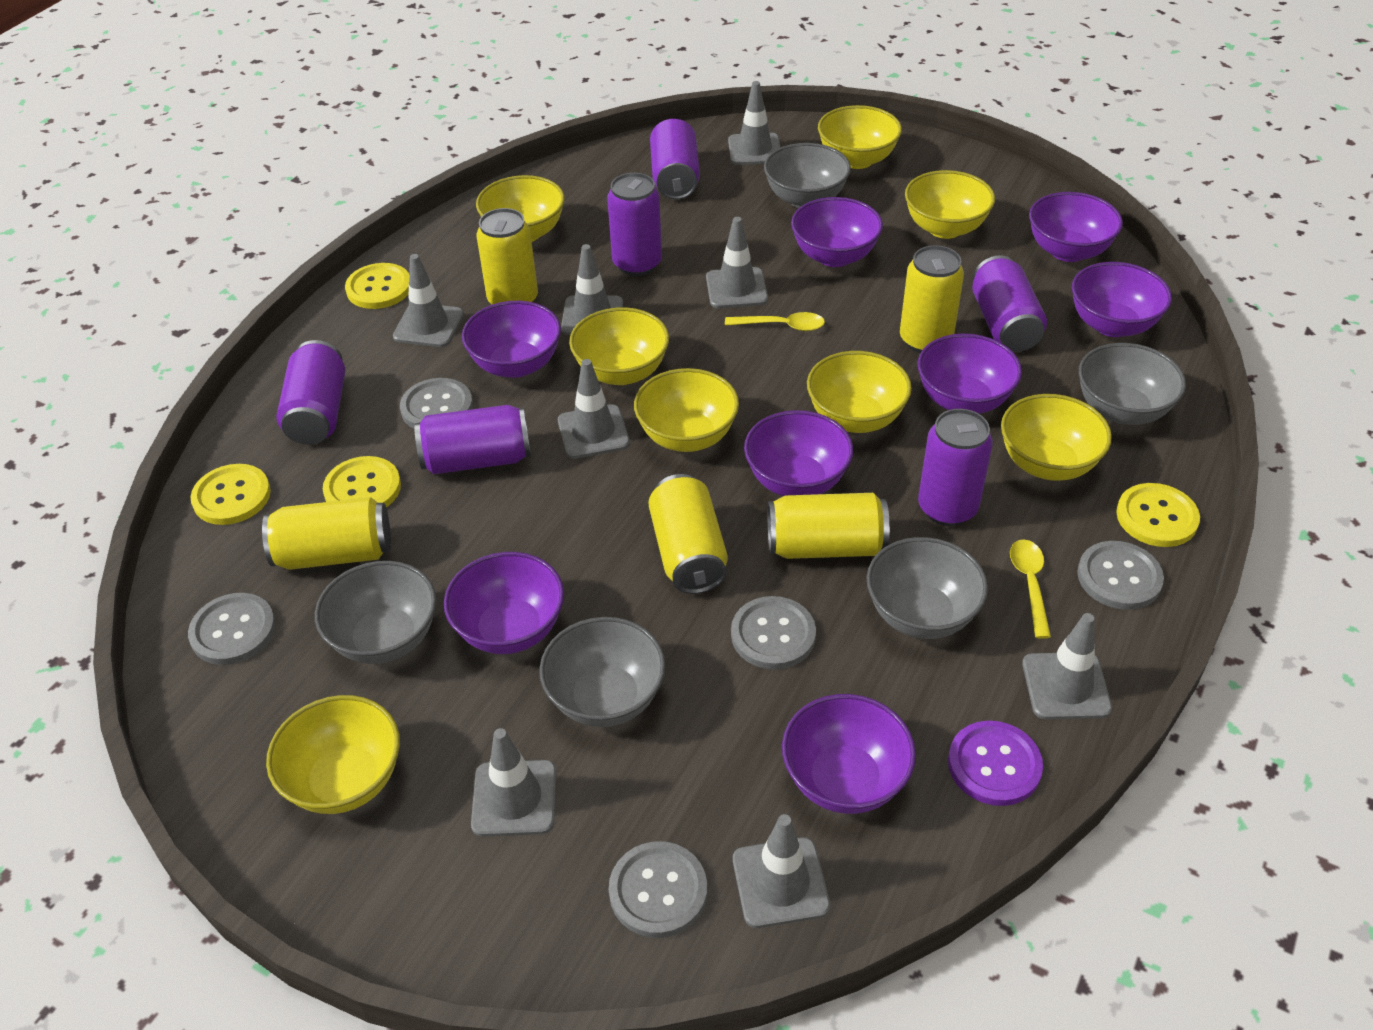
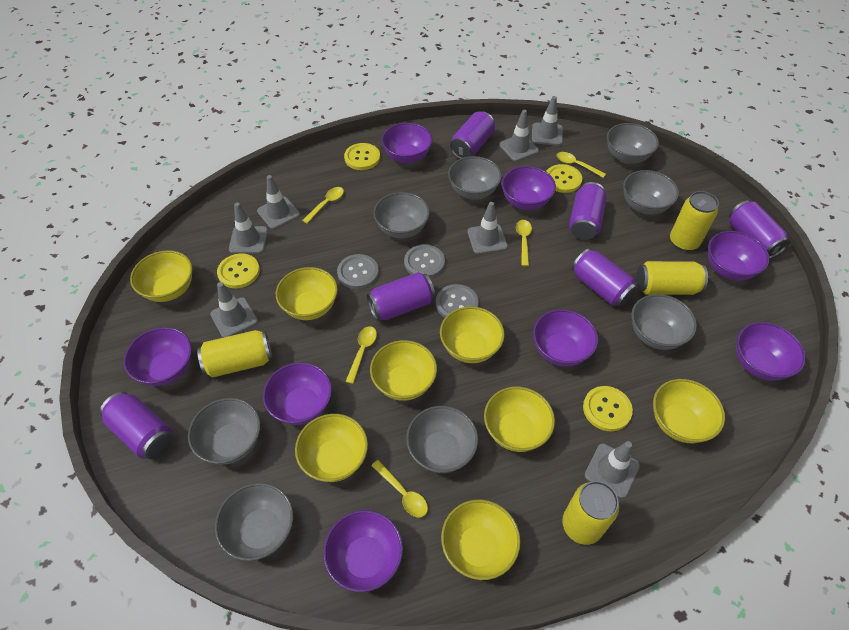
grey bowl: [315,561,436,664] [539,617,666,727] [764,143,851,208] [866,537,988,639] [1079,343,1186,425] = 5 -> [188,398,261,465] [215,483,293,561] [373,192,430,238] [406,406,478,473] [448,156,502,200] [607,123,659,164] [623,170,679,215] [631,294,697,350] = 8
grey button: [188,593,276,665] [400,378,473,429] [609,841,707,938] [731,596,816,670] [1077,541,1164,610] = 5 -> [337,254,379,289] [404,244,445,278] [436,284,479,318] = 3
grey traffic cone: [393,254,464,347] [471,728,556,837] [558,359,630,459] [561,244,623,335] [706,217,768,308] [728,81,780,165] [733,814,830,928] [1022,613,1112,719] = 8 -> [210,282,258,338] [229,203,268,254] [257,175,300,229] [467,202,508,254] [499,110,539,161] [532,96,563,145] [585,441,640,498] = 7
purple button: [948,721,1043,806] = 1 -> none = 0
yellow can: [262,497,391,570] [476,208,538,304] [648,474,728,594] [767,493,890,559] [900,245,964,353] = 5 -> [197,330,273,378] [562,481,619,545] [636,261,708,295] [670,191,719,251] = 4
yellow spoon: [725,312,825,331] [1010,539,1051,639] = 2 -> [302,187,344,223] [346,326,377,384] [371,460,428,518] [516,220,532,266] [557,152,606,178] = 5

